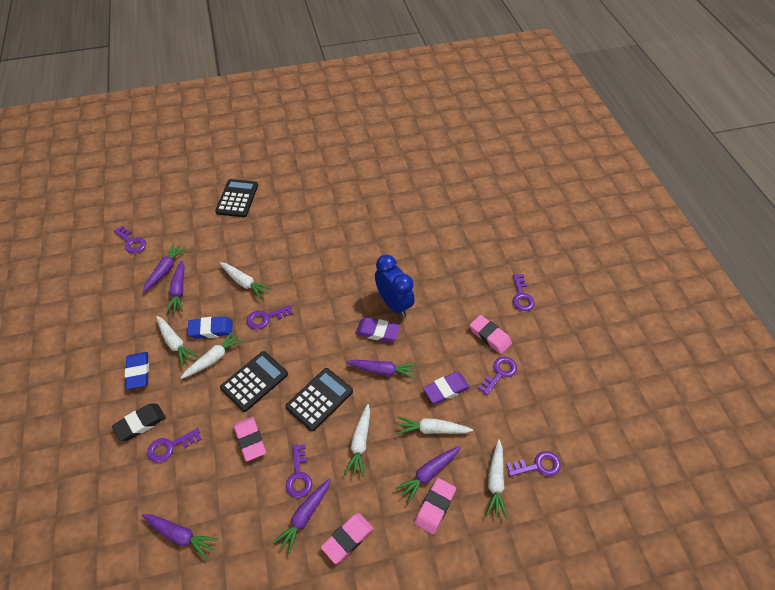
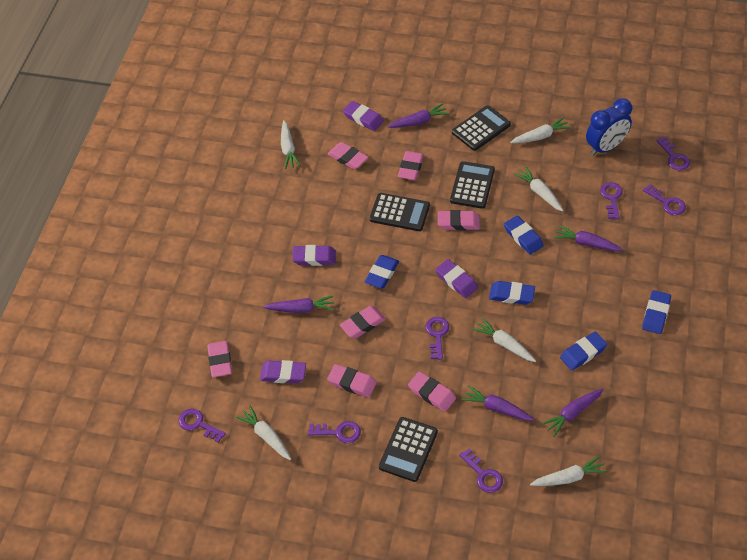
black calculator: [215,179,258,217] [220,351,288,412] [285,368,353,431] = 3 -> [370,193,430,231] [379,417,438,482] [450,161,495,209] [452,105,511,151] = 4
black eraser: [112,404,166,441] = 1 -> none = 0
blue eraser: [125,352,149,389] [187,316,232,339] = 2 -> [365,255,399,289] [489,281,535,305] [504,215,544,255] [560,332,607,370] [642,290,671,334] = 5
pink eraser: [234,417,266,462] [321,513,374,564] [414,478,456,535] [469,315,512,354] = 4 -> [207,341,232,377] [327,364,377,397] [328,142,368,169] [340,306,386,338] [398,151,424,180] [408,372,456,412] [438,210,480,231] = 7
purple carrot: [142,514,218,559] [143,243,186,292] [166,260,185,313] [272,479,331,555] [346,360,417,379] [395,446,460,503] = 6 -> [264,296,334,313] [387,103,449,128] [461,385,535,421] [541,388,604,437] [554,225,623,251] = 5
purple eraser: [355,317,400,342] [423,372,470,404] = 2 -> [260,360,306,383] [292,245,336,266] [343,101,384,131] [435,259,478,298] = 4

